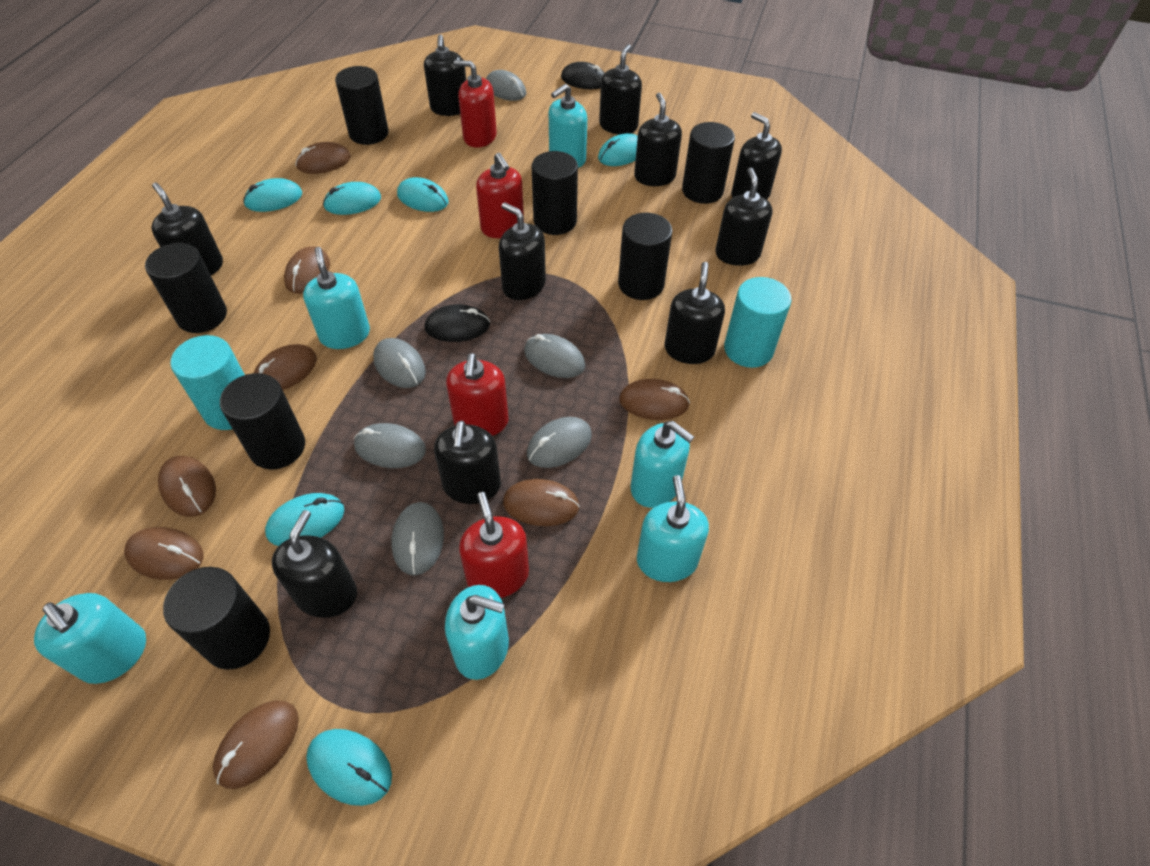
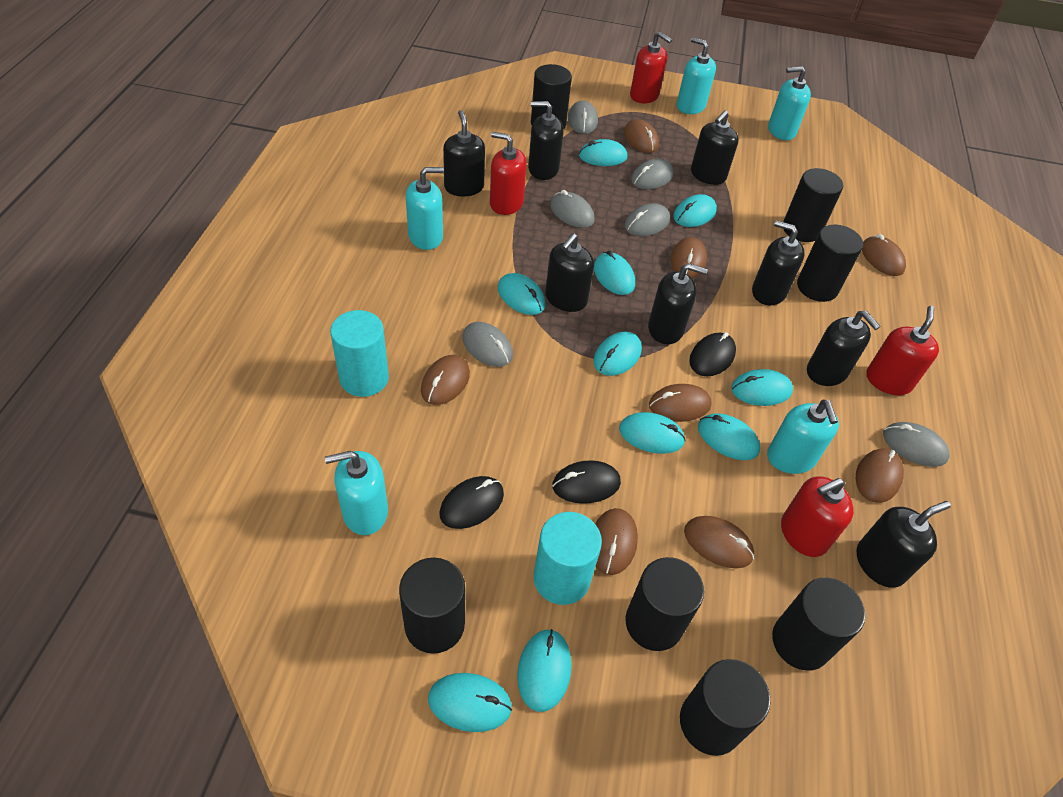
black mouse: [424,304,490,342] [561,62,605,89] = 2 -> [439,476,504,529] [552,460,621,504] [689,332,736,376] = 3
black soap dispenser: [151,183,223,275] [272,510,357,618] [424,34,466,116] [434,420,501,504] [499,202,546,300] [599,44,642,134] [634,93,682,186] [664,262,725,364] [715,168,773,266] [731,112,782,199] = 10 -> [443,110,485,197] [528,101,563,180] [545,233,594,312] [648,263,708,345] [691,110,739,185] [752,220,805,305] [807,311,880,386] [857,501,951,588] = 8
turquoise mouse: [243,178,302,212] [265,493,344,546] [306,729,392,806] [323,182,381,215] [397,177,448,212] [598,133,638,166] = 6 -> [428,673,512,732] [498,273,545,315] [517,629,572,712] [579,139,627,166] [593,331,642,376] [594,250,635,295] [619,412,686,454] [673,194,717,227] [698,413,760,460] [731,369,793,406] = 10
turquoise soap dispenser: [34,593,146,684] [303,247,370,349] [445,585,509,680] [549,84,587,168] [631,421,694,508] [637,475,709,582] = 6 -> [325,451,388,535] [406,167,444,250] [677,37,716,114] [767,399,839,474] [768,66,811,140] = 5

